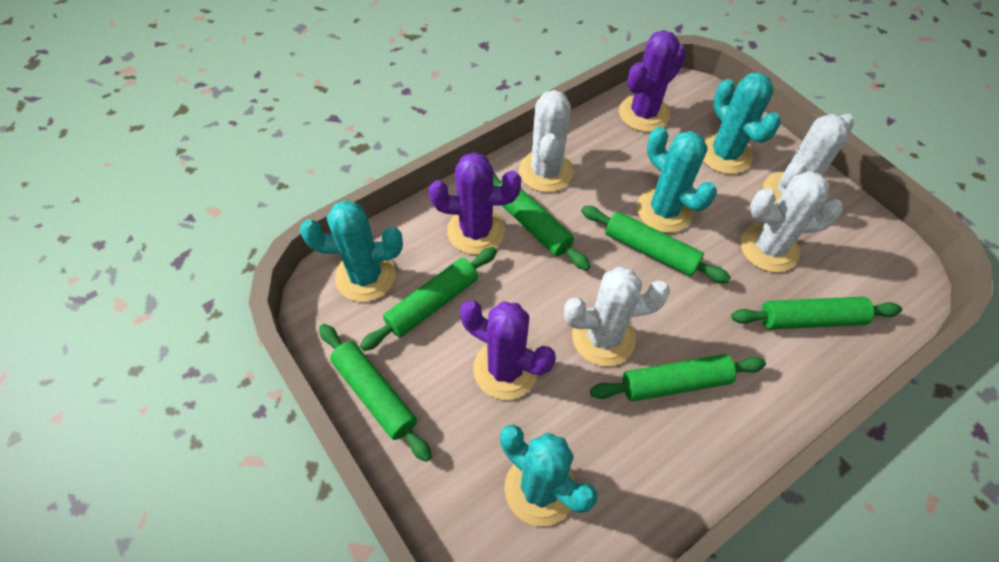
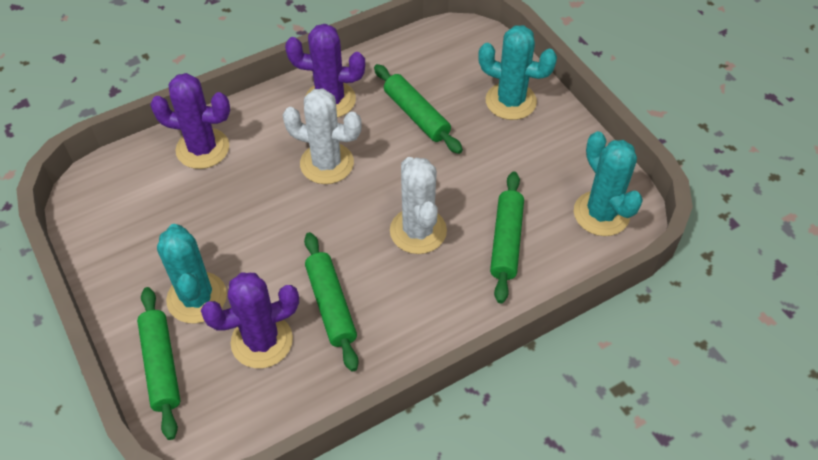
green rolling pin: [319,324,432,462] [360,247,497,351] [493,172,590,271] [581,206,731,283] [590,354,766,401] [731,297,902,329] = 6 -> [137,287,181,440] [304,232,359,372] [374,64,463,154] [490,171,524,303] = 4
turquoise cactus: [300,200,403,302] [500,425,597,526] [637,126,717,233] [703,73,781,174] = 4 -> [157,224,227,324] [478,25,557,120] [574,131,643,236] = 3
white cactus: [519,90,573,192] [564,267,670,366] [741,171,843,272] [763,113,854,204] = 4 -> [283,88,362,184] [390,157,447,254] = 2

